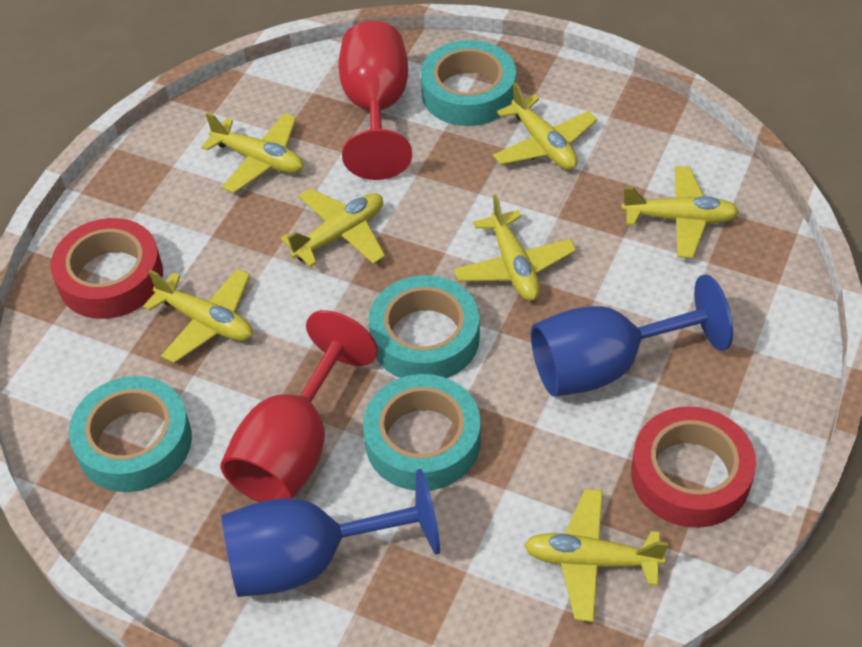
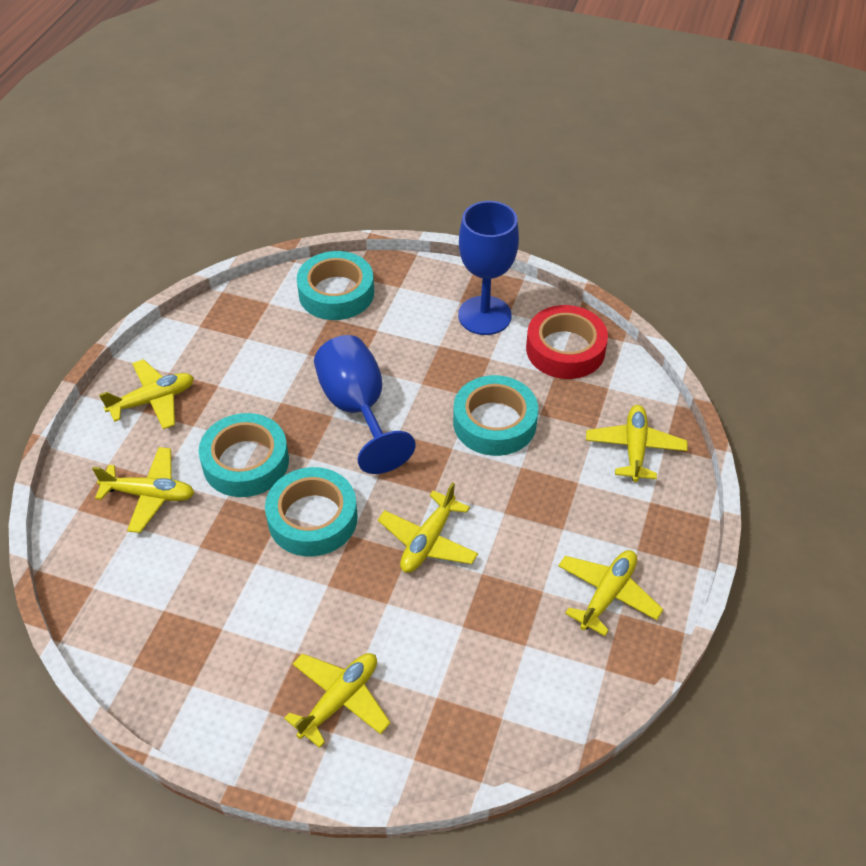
red goblet: [220,310,378,502] [338,21,412,180] = 2 -> none = 0
red tape: [51,218,163,319] [631,406,756,528] = 2 -> [526,305,608,379] = 1
yellow plane: [143,269,253,363] [201,113,304,193] [280,188,385,267] [454,195,576,301] [493,82,597,170] [524,489,668,622] [621,166,739,258] = 7 -> [92,447,194,533] [99,359,194,429] [284,653,391,748] [378,482,478,573] [558,550,663,636] [586,405,687,482] = 6

